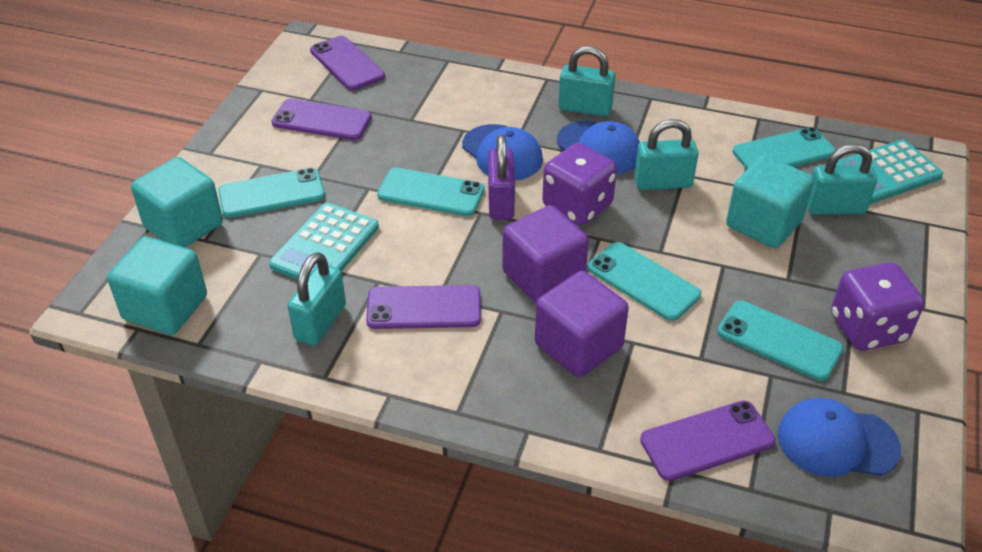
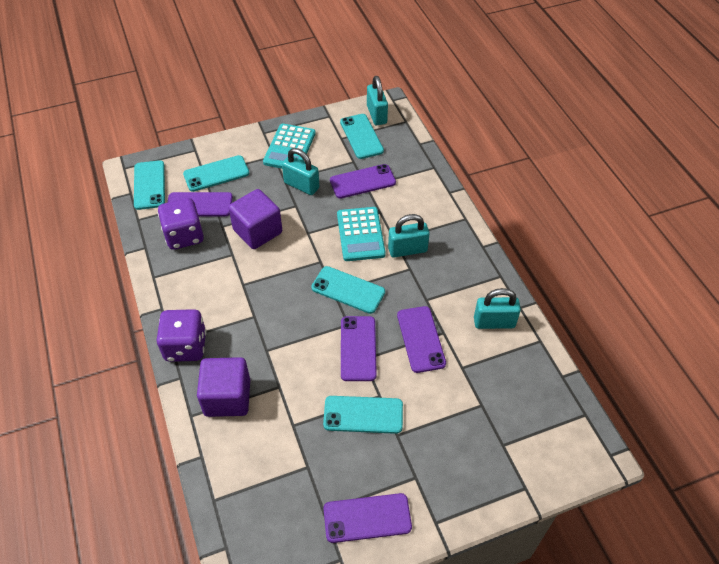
blue cap: [462,124,543,181] [557,120,640,174] [777,398,901,477] = 3 -> none = 0
purple padlock: [488,134,515,220] = 1 -> none = 0
purple phone: [271,99,372,140] [310,36,385,90] [366,285,481,329] [640,401,775,481] = 4 -> [167,192,233,217] [324,493,412,543] [330,164,396,199] [341,316,377,381] [397,306,446,373] = 5
turquoise cube: [107,237,207,335] [131,157,223,248] [726,155,814,248] = 3 -> none = 0

